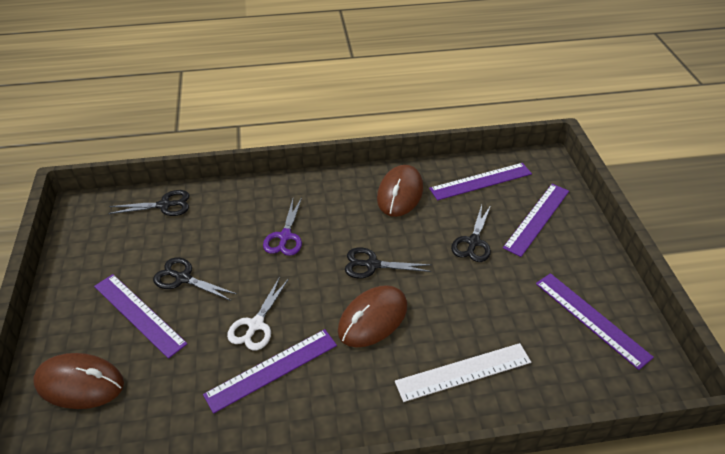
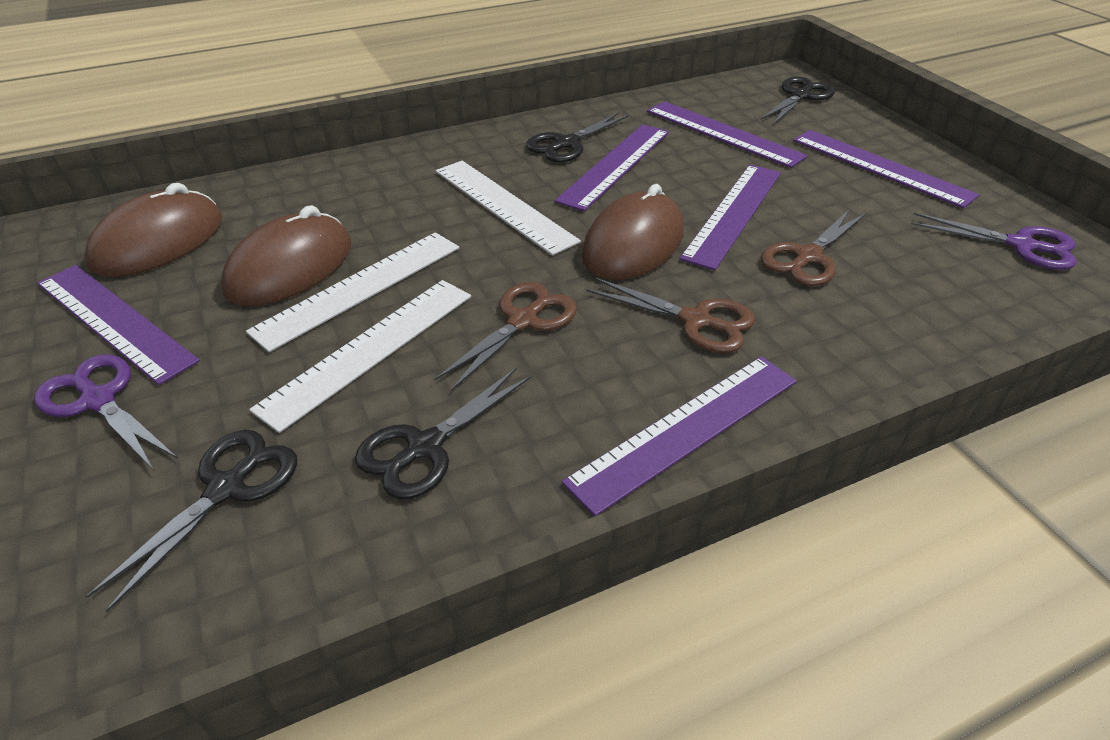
brown scissors: none = 0 -> [434,282,577,391] [586,277,755,353] [761,209,866,286] = 3
purple ruler: [94,274,187,359] [203,329,337,414] [429,163,532,200] [503,184,569,257] [536,273,654,370] = 5 -> [37,265,200,385] [554,124,669,212] [562,356,797,516] [647,101,808,168] [679,164,781,270] [793,130,979,208] = 6
purple scissors: [263,197,302,256] = 1 -> [34,354,177,470] [911,213,1077,270] = 2
white ruler: [395,343,531,402] = 1 -> [246,232,459,352] [249,280,471,433] [435,161,581,256] = 3
white scissors: [227,277,289,350] = 1 -> none = 0

